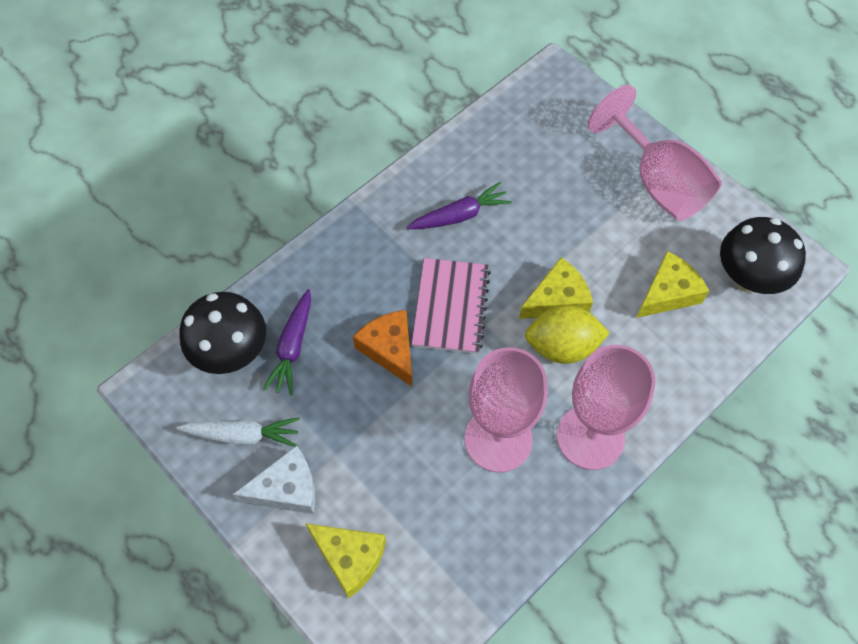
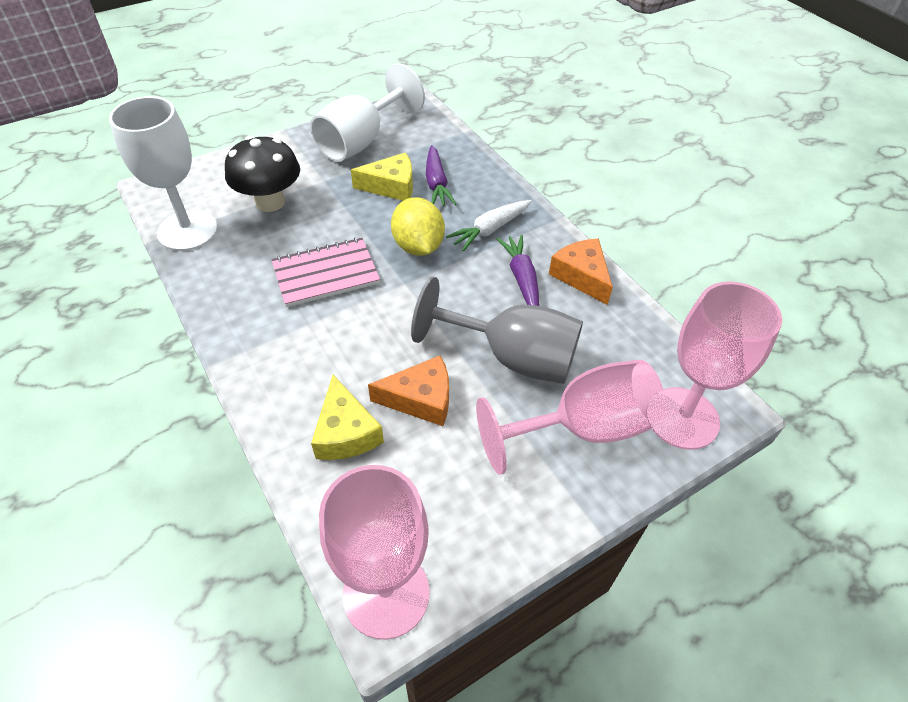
black mushroom: [180,292,266,374] [720,217,806,294] = 2 -> [225,135,300,212] = 1
grey goblet: none = 0 -> [411,277,583,384] = 1
orange cheese: [353,310,412,386] = 1 -> [368,356,449,426] [549,238,613,305] = 2
white cheese: [233,445,316,514] = 1 -> none = 0
white goblet: none = 0 -> [109,96,218,251] [310,63,425,162] = 2
yellow cheese: [305,523,386,598] [519,257,593,319] [636,251,709,318] = 3 -> [311,375,384,460] [351,152,413,201] = 2

